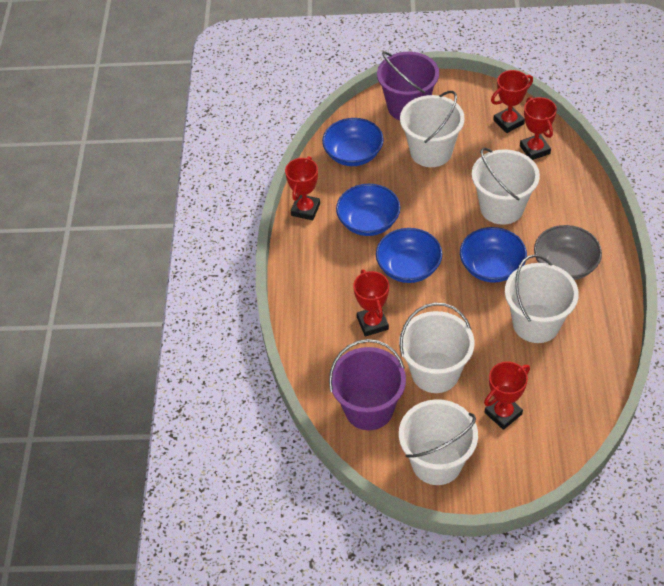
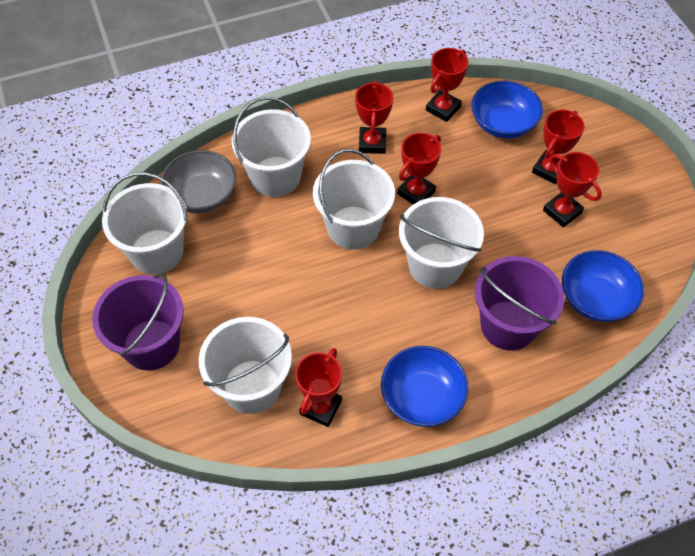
blue bowl: [322,118,384,166] [336,184,400,236] [376,228,442,283] [460,227,527,283] = 4 -> [381,346,468,427] [471,81,543,139] [562,250,644,322] = 3
red trophy: [285,156,320,220] [353,269,389,337] [484,361,530,430] [491,70,533,133] [520,97,557,160] = 5 -> [295,348,342,427] [355,81,393,154] [397,133,441,204] [426,48,469,122] [532,110,585,184] [543,152,602,227] = 6

